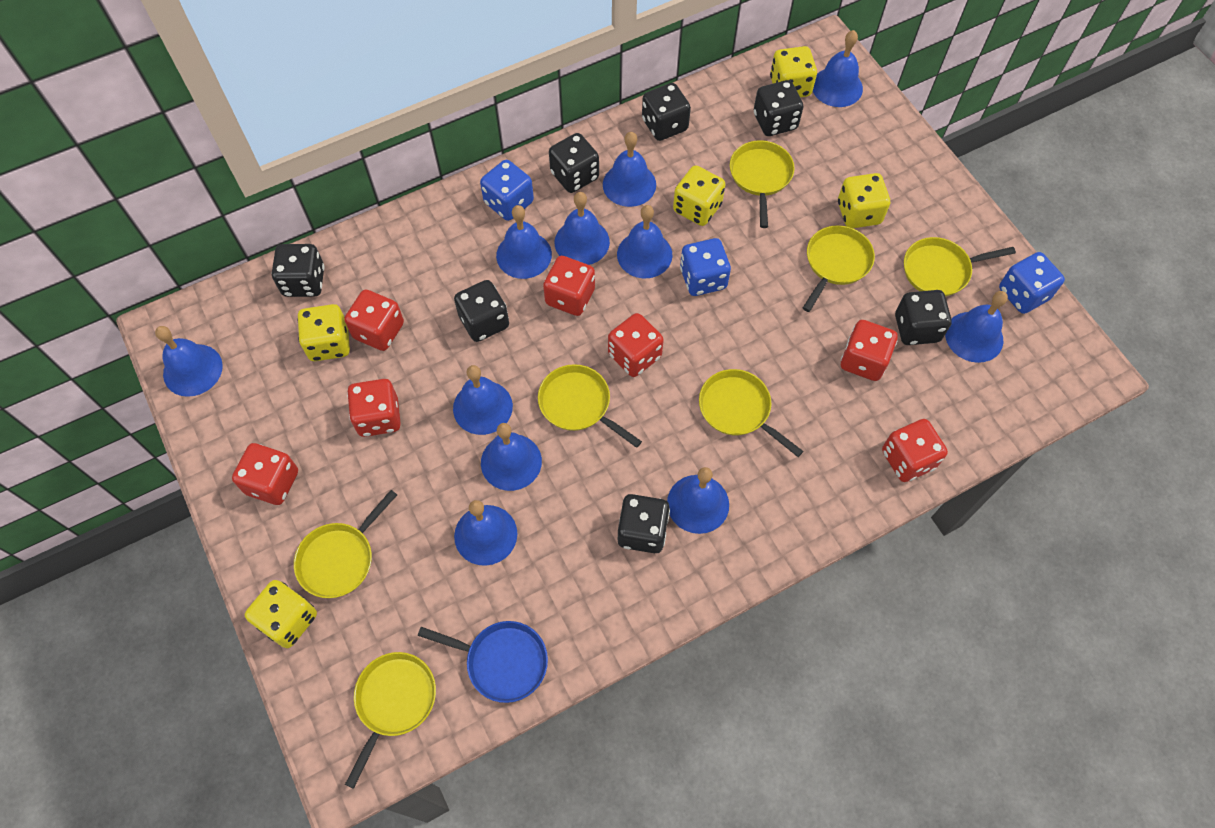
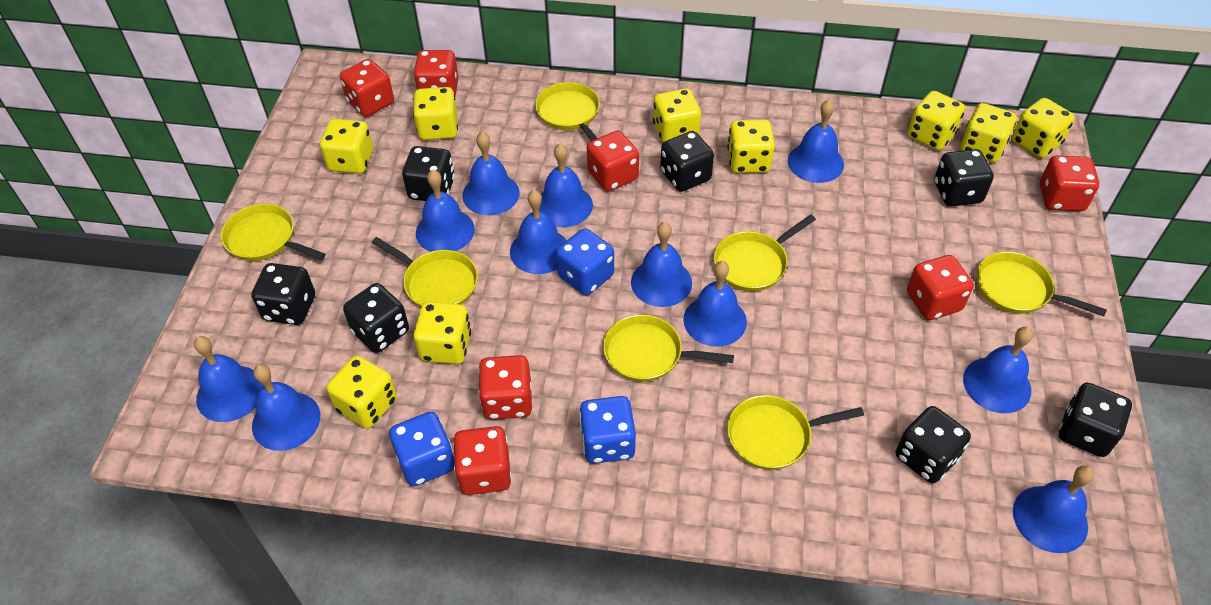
blue pan: [418,621,548,703] = 1 -> none = 0
yellow dice: [245,580,317,648] [297,304,350,361] [673,165,726,226] [770,46,817,97] [838,173,890,228] = 5 -> [320,119,373,174] [327,356,397,429] [413,87,458,140] [413,302,471,364] [653,89,701,143] [727,120,775,173] [908,91,965,150] [960,103,1016,162] [1012,98,1075,158] = 9

